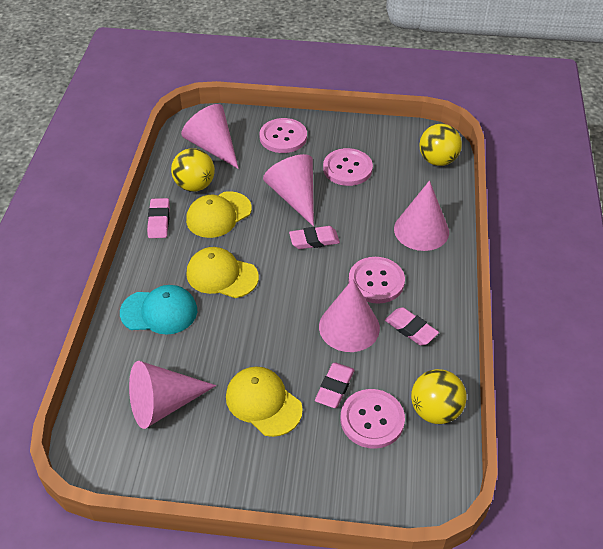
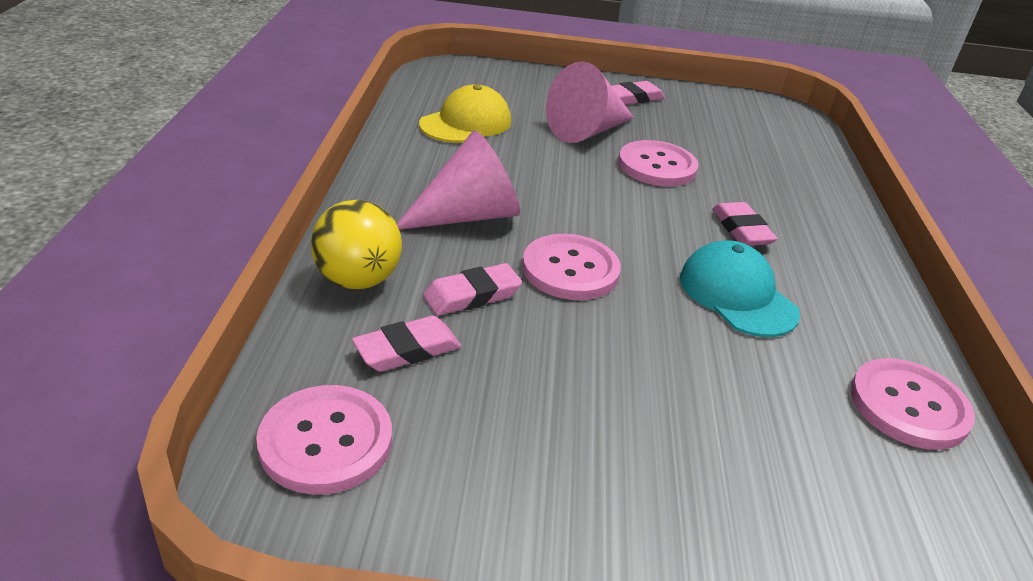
pink cone: [129,361,216,429] [181,104,239,169] [263,154,314,227] [319,279,380,352] [394,180,449,251] = 5 -> [397,130,520,230] [546,61,634,143] = 2
yellow ball: [171,148,215,192] [411,369,467,424] [419,124,462,166] = 3 -> [311,200,402,289] = 1
yellow cap: [186,191,252,238] [186,247,259,298] [226,367,303,437] = 3 -> [419,84,511,143] = 1

